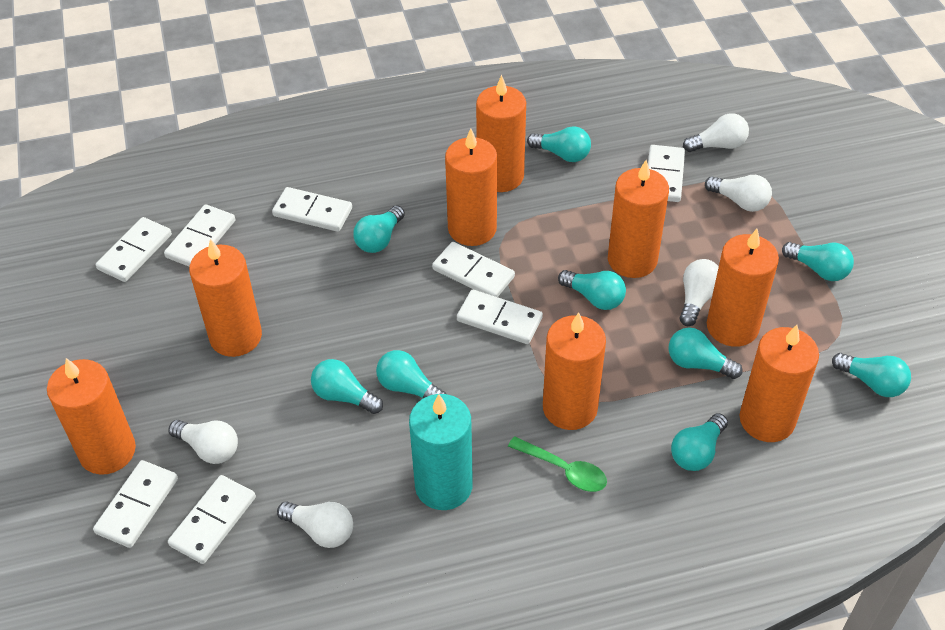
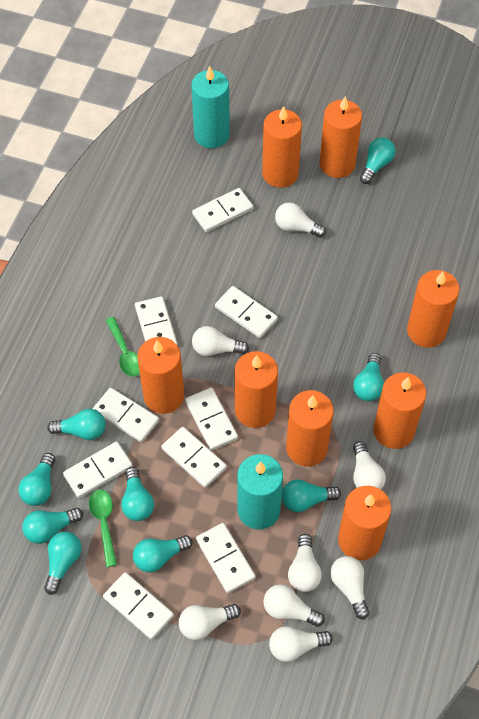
green spoon: [508,436,607,492] = 1 -> [89,489,117,567] [105,317,140,377] = 2
turquoise candle: [409,394,473,510] = 1 -> [191,66,230,148] [237,454,283,529] = 2
white domino: [93,460,178,548] [96,217,172,282] [164,204,235,266] [168,475,256,564] [272,187,352,232] [432,242,515,297] [457,289,543,344] [648,145,685,202] = 8 -> [63,442,133,498] [93,388,159,442] [103,572,174,640] [135,296,178,346] [161,427,227,488] [185,387,238,450] [192,188,253,232] [196,523,255,593] [215,286,278,338] = 9
white light bulb: [168,420,238,464] [277,501,353,548] [680,259,719,326] [683,113,749,152] [705,175,772,212] = 5 -> [179,604,241,640] [192,326,249,356] [264,584,325,627] [269,626,333,662] [275,202,326,238] [288,534,322,592] [330,556,369,620] [353,441,386,490] = 8

